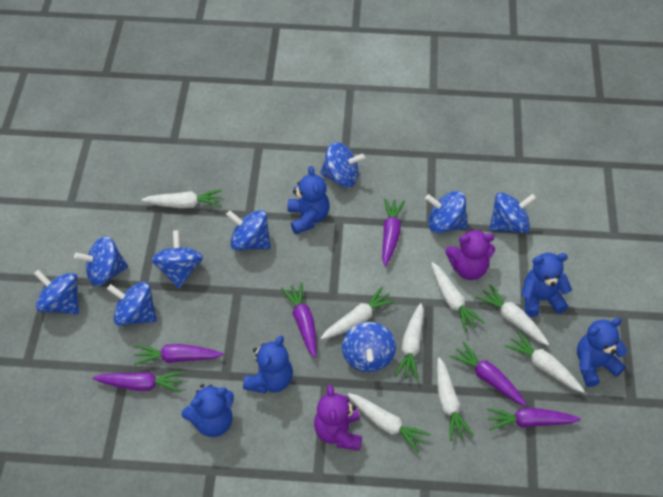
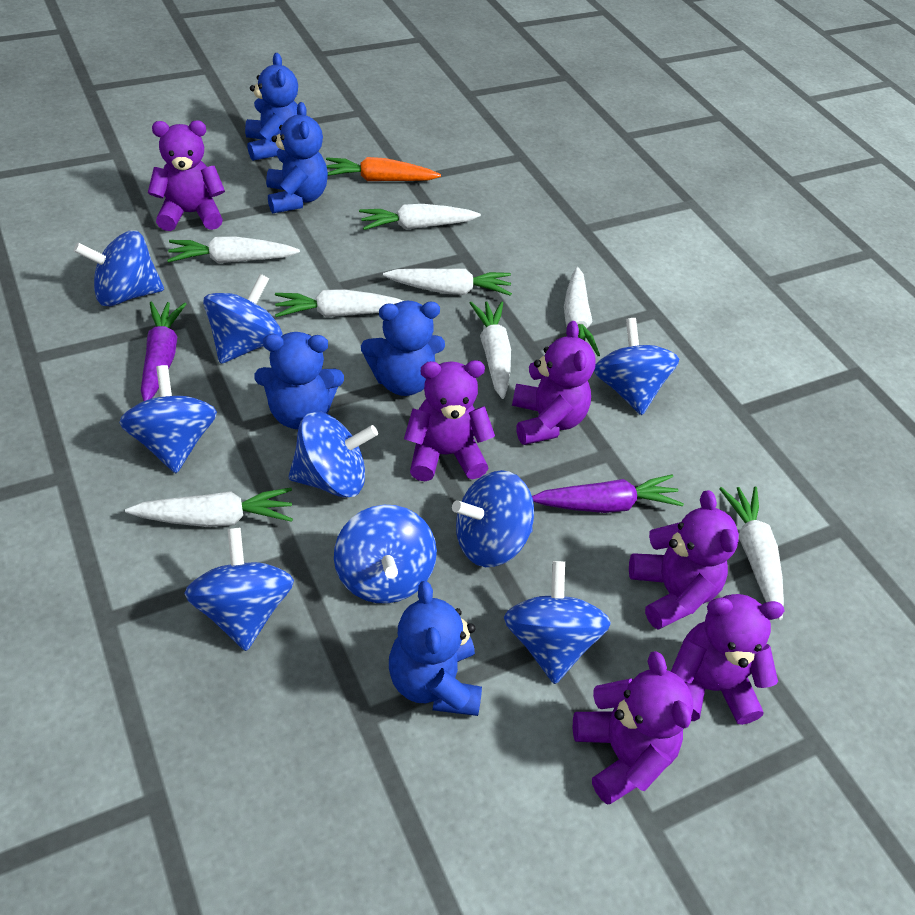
orange carrot: none = 0 -> [326,157,441,181] = 1
purple carrot: [93,371,184,392] [134,344,223,365] [281,283,317,358] [382,198,405,266] [449,342,527,406] [487,408,581,430] = 6 -> [141,302,186,401] [532,475,684,513] = 2
purple teddy bear: [314,385,362,451] [445,228,495,280] = 2 -> [148,120,225,231] [404,360,495,481] [512,321,596,445] [573,651,693,805] [629,490,739,630] [671,594,784,725] = 6

